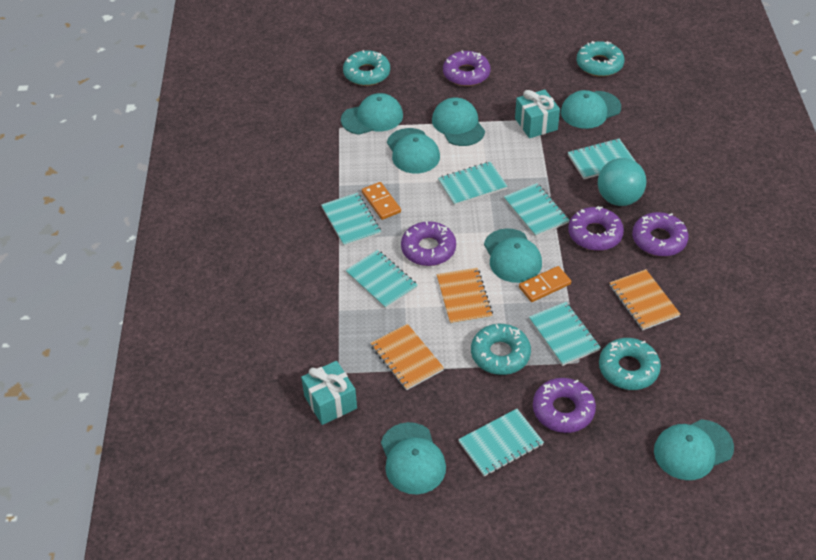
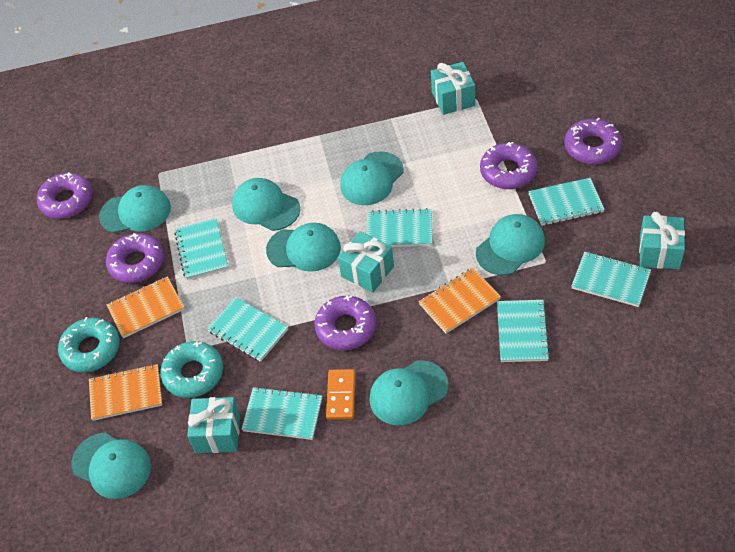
orange domino: [362,182,401,220] [519,266,571,302] = 2 -> [326,369,355,420] = 1
turquoise ball: [598,158,646,206] = 1 -> none = 0
turquoise donut: [343,50,390,86] [471,324,531,375] [577,41,624,77] [599,338,661,390] = 4 -> [58,317,120,372] [160,341,223,398] = 2
turquoise gift: [301,361,357,425] [515,90,560,138] = 2 -> [187,397,240,453] [338,231,394,293] [431,62,475,115] [639,212,685,269] = 4

